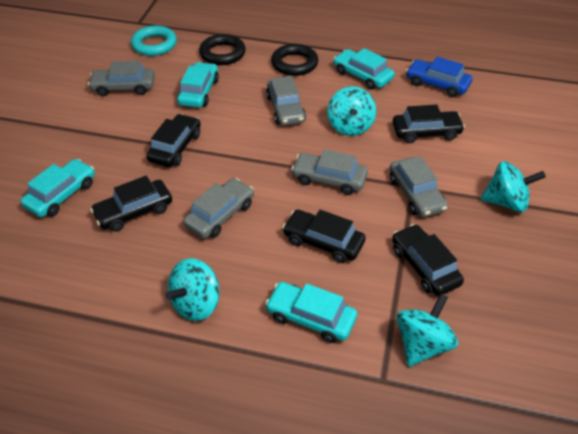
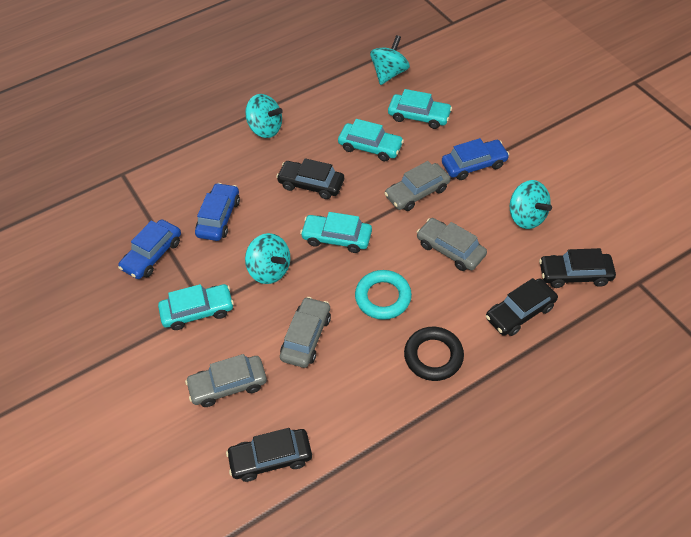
black car: [90,176,172,232] [146,114,201,167] [282,209,366,263] [392,224,464,296] [393,104,465,143] = 5 -> [226,428,312,482] [276,158,344,199] [486,278,558,336] [539,248,616,288] = 4
black ring: [199,34,246,65] [271,44,318,76] = 2 -> [404,327,464,381] = 1
blue car: [406,57,472,97] = 1 -> [118,219,181,279] [195,183,240,241] [442,138,509,180] = 3
grey car: [88,61,155,96] [183,178,254,239] [266,76,306,126] [291,149,368,195] [390,156,448,217] = 5 -> [185,354,267,407] [280,297,331,368] [384,161,450,211] [417,218,487,271] = 4

